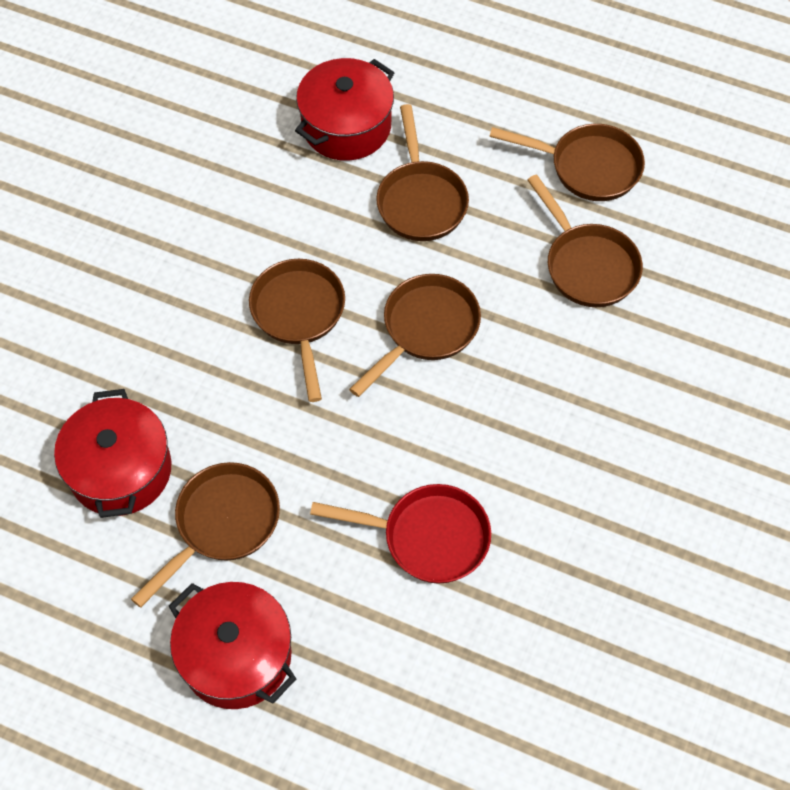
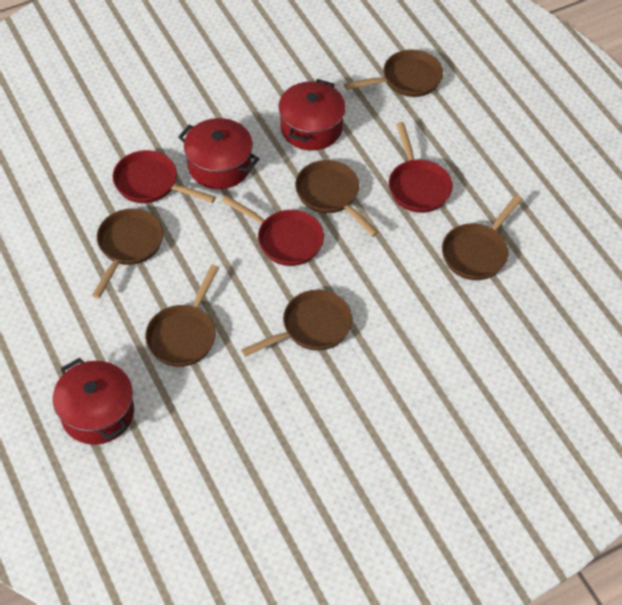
red pan: [310,484,491,584] = 1 -> [113,150,216,203] [222,195,324,266] [389,122,453,213] = 3

